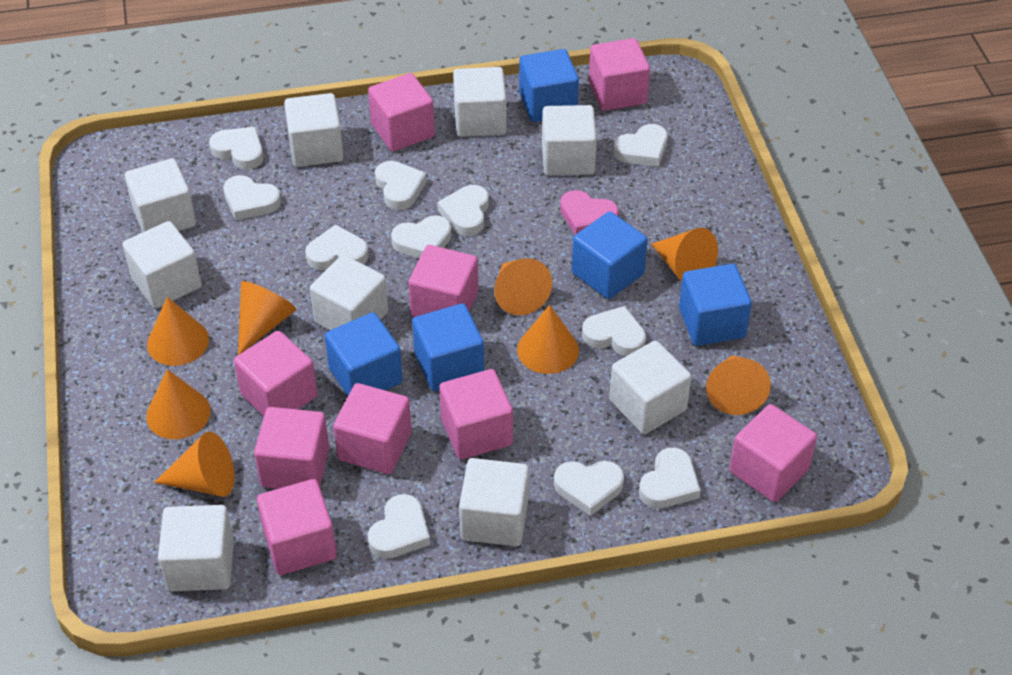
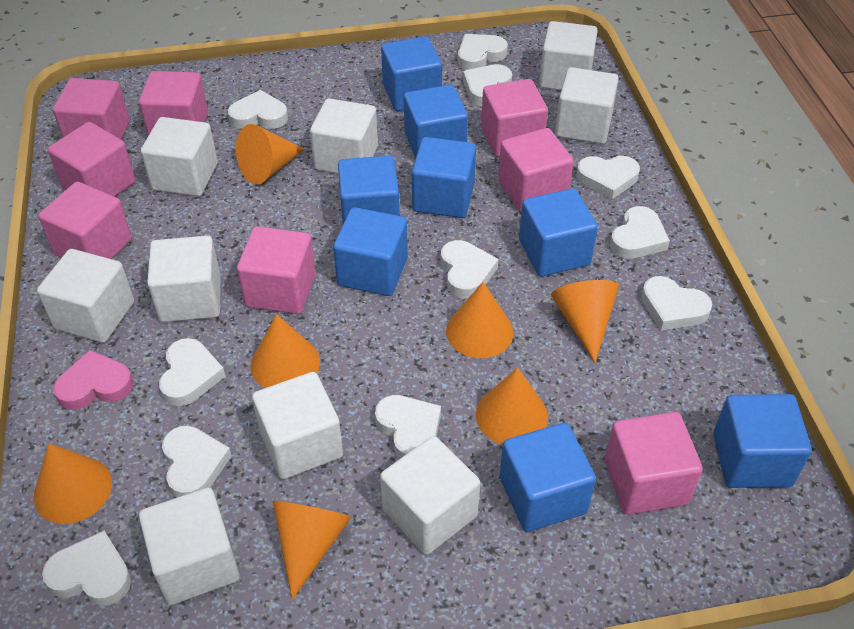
blue cube: [325,312,403,396] [412,303,484,391] [519,49,579,122] [572,211,648,299] [679,264,752,346] = 5 -> [333,207,408,296] [338,156,400,224] [381,36,442,111] [404,85,468,159] [412,137,476,218] [500,423,596,532] [519,189,598,277] [713,394,812,488] = 8
orange cone: [146,369,211,439] [147,297,209,366] [154,432,234,497] [238,281,297,355] [494,258,552,315] [517,305,579,374] [651,228,718,282] [706,355,771,415] = 8 -> [34,444,112,524] [236,124,305,184] [251,314,320,388] [272,501,351,600] [446,282,514,358] [476,367,548,445] [551,280,619,363] = 7
pink cube: [234,331,317,416] [254,407,329,489] [257,479,337,575] [333,383,412,474] [368,73,435,151] [408,245,478,317] [439,369,513,460] [589,38,650,111] [729,404,817,502] = 9 -> [38,182,132,259] [48,122,135,197] [53,78,130,139] [139,71,208,136] [237,226,315,314] [481,79,548,157] [498,128,574,212] [605,412,703,515] = 8

